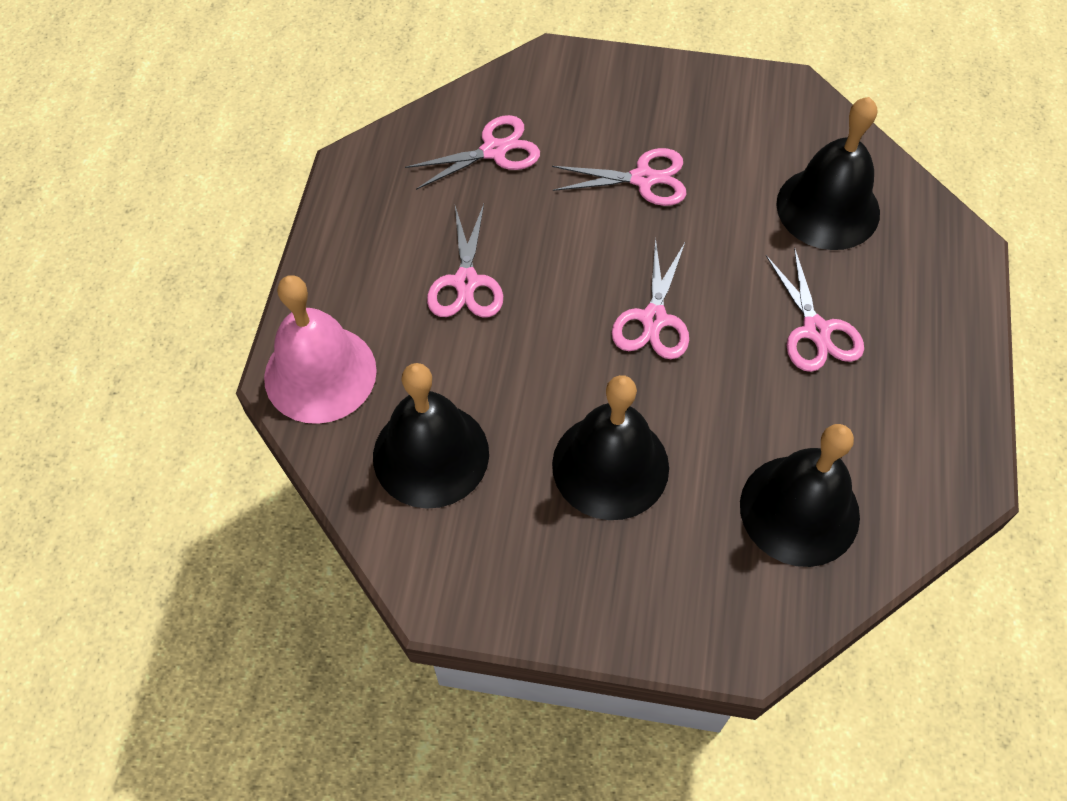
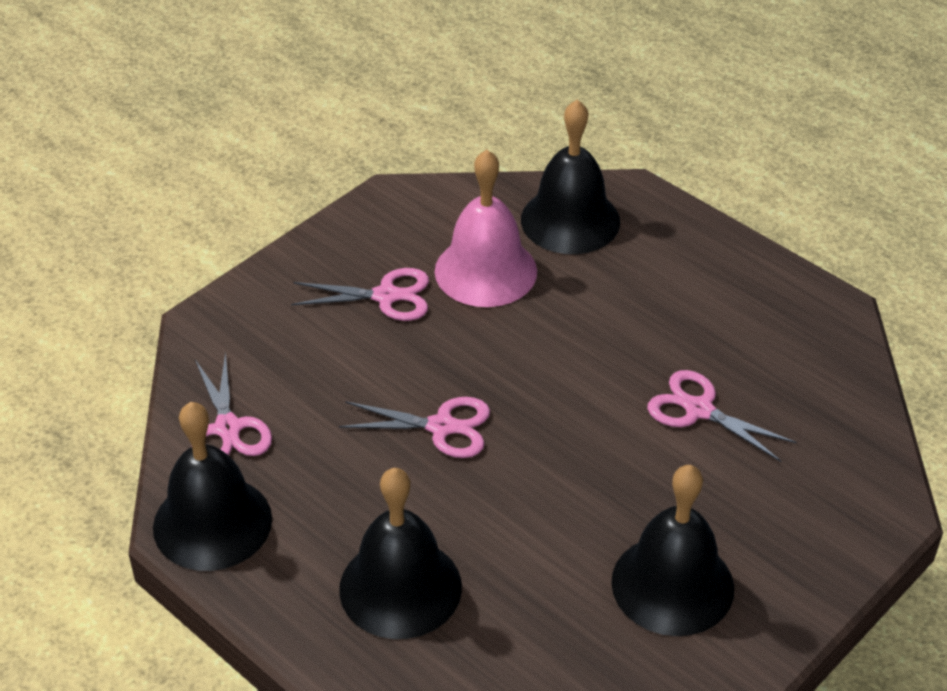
pink scissors: [405,115,540,190] [427,204,503,317] [552,148,686,206] [612,237,689,359] [766,247,864,372] = 5 -> [195,352,272,456] [291,268,429,321] [339,397,490,458] [647,370,797,462] = 4

